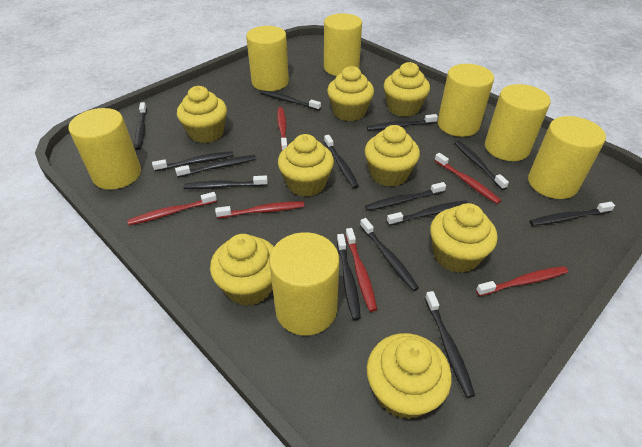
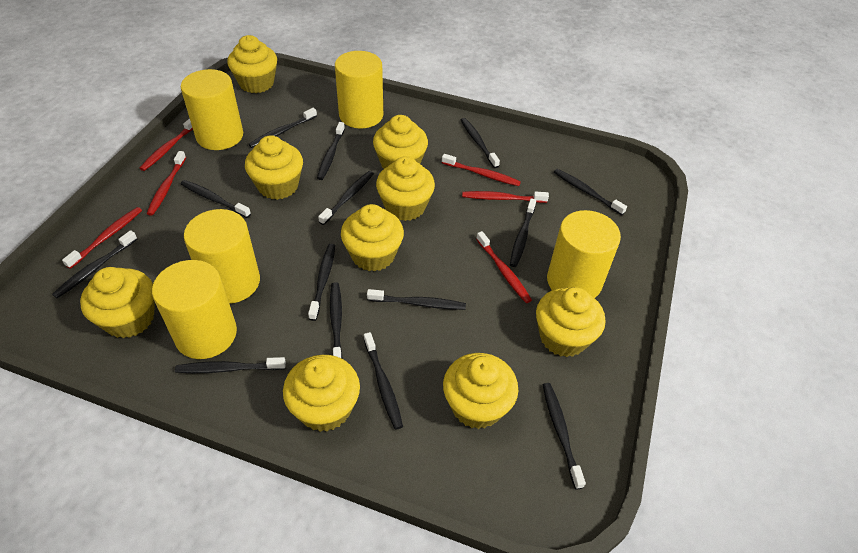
yellow cupcake: [177,86,227,143] [210,234,274,306] [278,134,334,197] [327,66,374,121] [365,125,420,187] [367,333,452,419] [384,62,430,117] [430,203,497,273] = 8 -> [80,267,154,338] [227,35,277,93] [245,135,303,200] [283,355,360,432] [341,204,404,272] [373,115,428,169] [376,156,435,221] [443,353,519,429] [536,287,605,357] = 9
yellow cylinder: [69,108,141,190] [246,26,289,91] [269,232,339,336] [324,13,362,76] [438,64,494,137] [485,84,550,161] [528,116,606,199] = 7 -> [152,260,237,359] [181,69,243,150] [184,209,260,304] [335,51,383,129] [547,210,621,298] = 5

